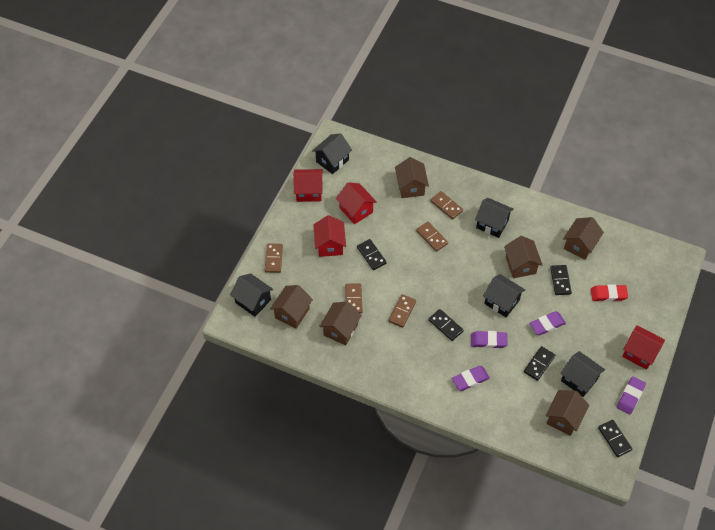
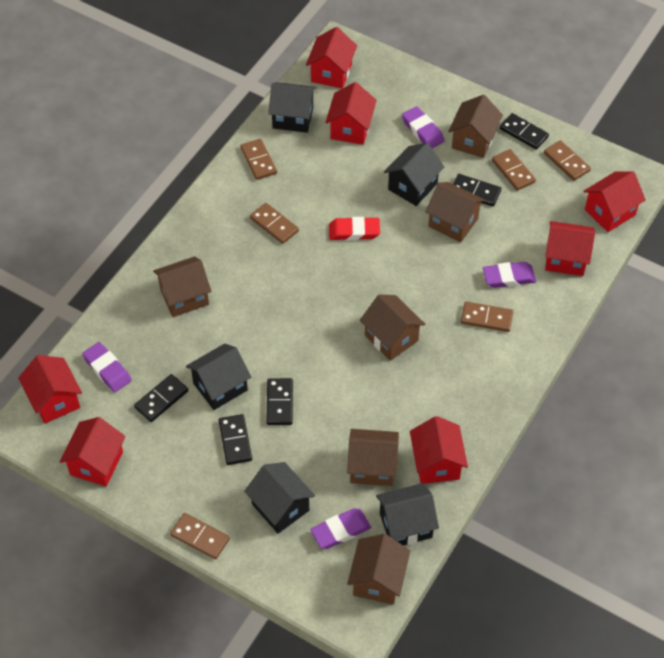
brown domino: [265,244,283,273] [345,283,363,314] [388,294,416,328] [416,222,448,252] [430,191,463,219] = 5 -> [170,513,230,559] [240,139,277,180] [250,203,299,244] [461,301,513,332] [492,149,536,191] [544,140,591,181] = 6
red house: [293,169,323,202] [313,215,346,257] [336,182,377,224] [622,325,665,370] = 4 -> [18,355,82,424] [59,417,126,486] [306,27,357,89] [325,82,377,145] [410,416,468,484] [545,221,595,276] [583,171,646,232] = 7

